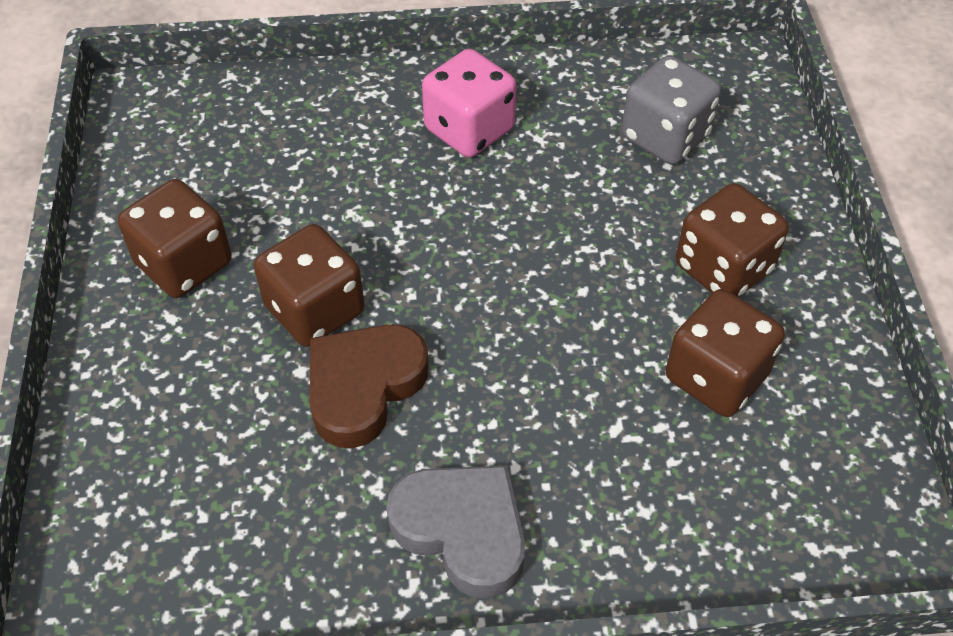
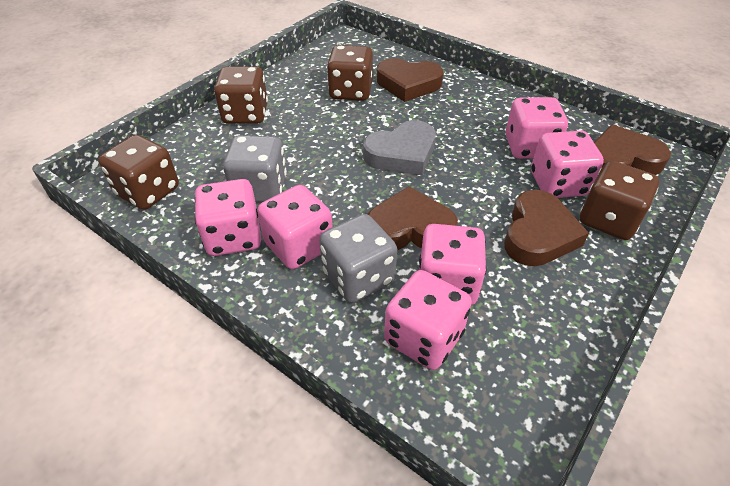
brown heart: [310,324,429,448] = 1 -> [368,186,458,250] [377,58,444,102] [504,190,589,266] [594,125,671,175] = 4
grey dice: [622,55,721,165] = 1 -> [223,135,287,202] [319,214,397,303] = 2
pink dice: [422,49,516,158] = 1 -> [194,179,261,256] [257,185,332,269] [384,270,472,370] [419,224,487,305] [506,97,568,159] [531,131,604,198] = 6

